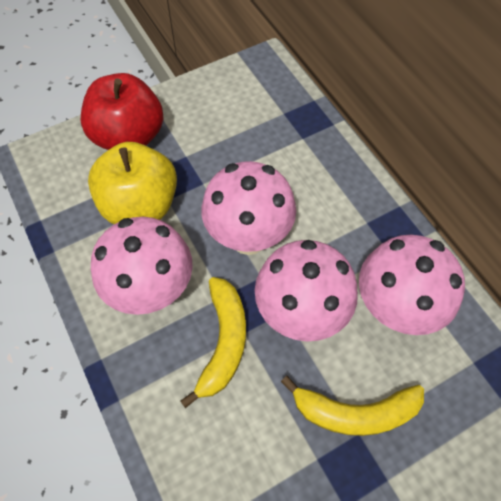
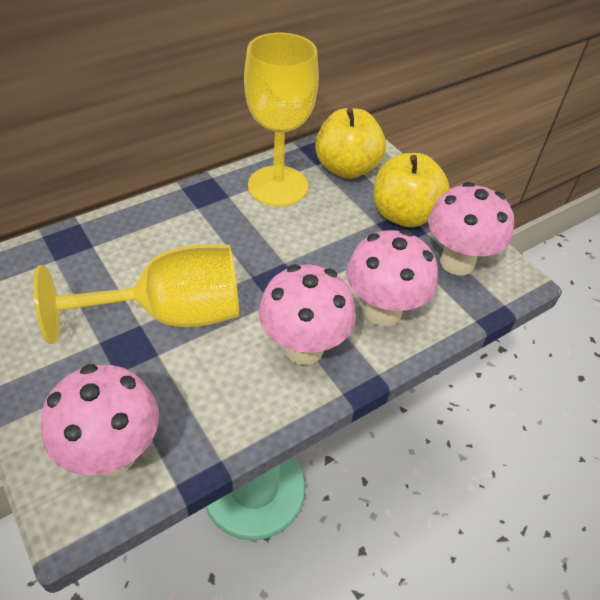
red apple: [81,73,164,150] = 1 -> none = 0
yellow apple: [88,142,177,224] = 1 -> [315,108,386,179] [374,153,450,227] = 2
yellow banana: [180,277,246,408] [281,376,424,436] = 2 -> none = 0
yellow goblet: none = 0 -> [33,244,239,344] [244,33,319,206] = 2

